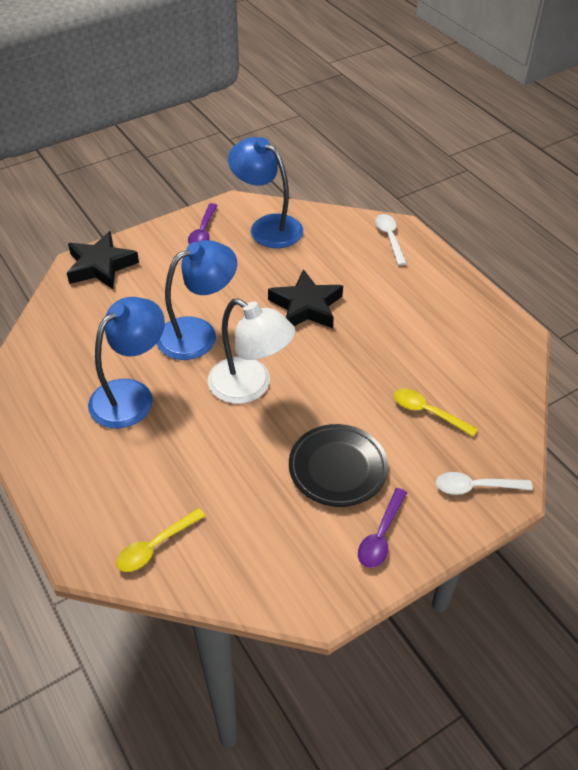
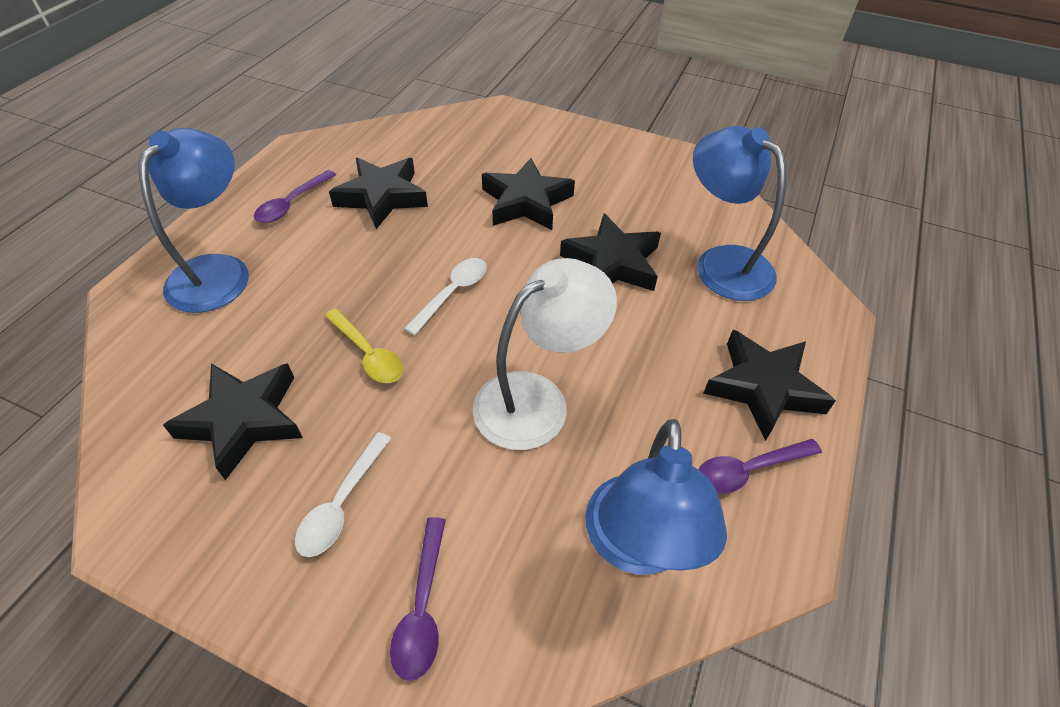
black plate: [289,424,388,507] = 1 -> none = 0
black star: [67,231,139,289] [268,269,343,328] = 2 -> [163,363,303,480] [329,158,428,229] [482,158,575,230] [560,213,661,291] [703,330,836,441] = 5
purple spoon: [188,203,218,244] [358,488,407,568] = 2 -> [254,170,336,223] [390,517,446,681] [698,439,822,494] = 3
yellow spoon: [116,508,206,572] [394,388,478,437] = 2 -> [324,308,403,383] = 1

